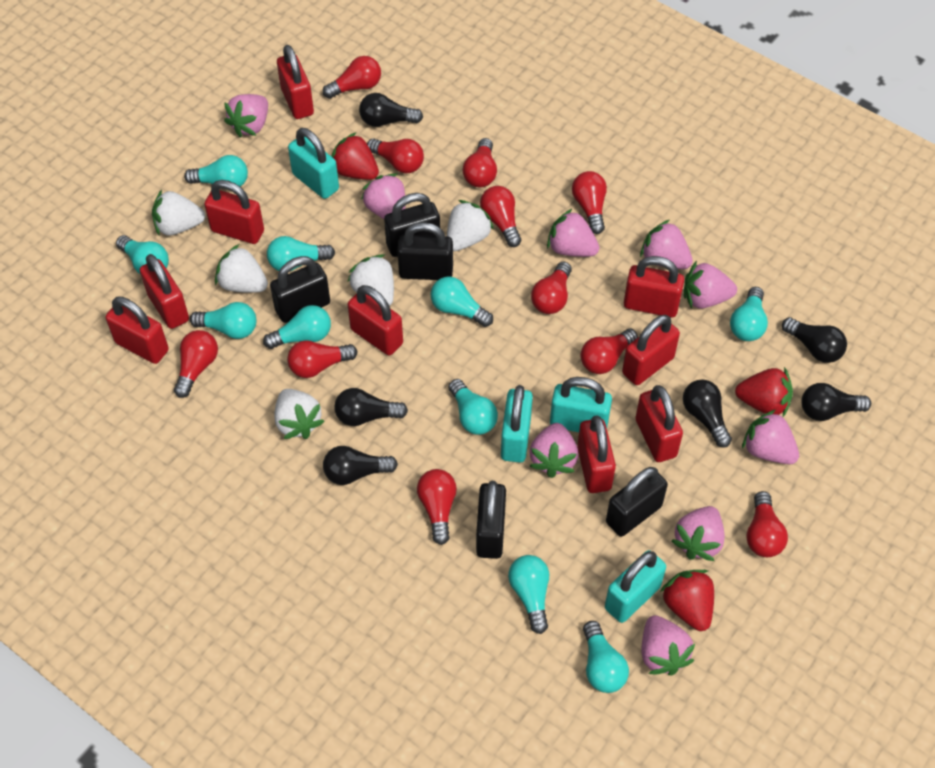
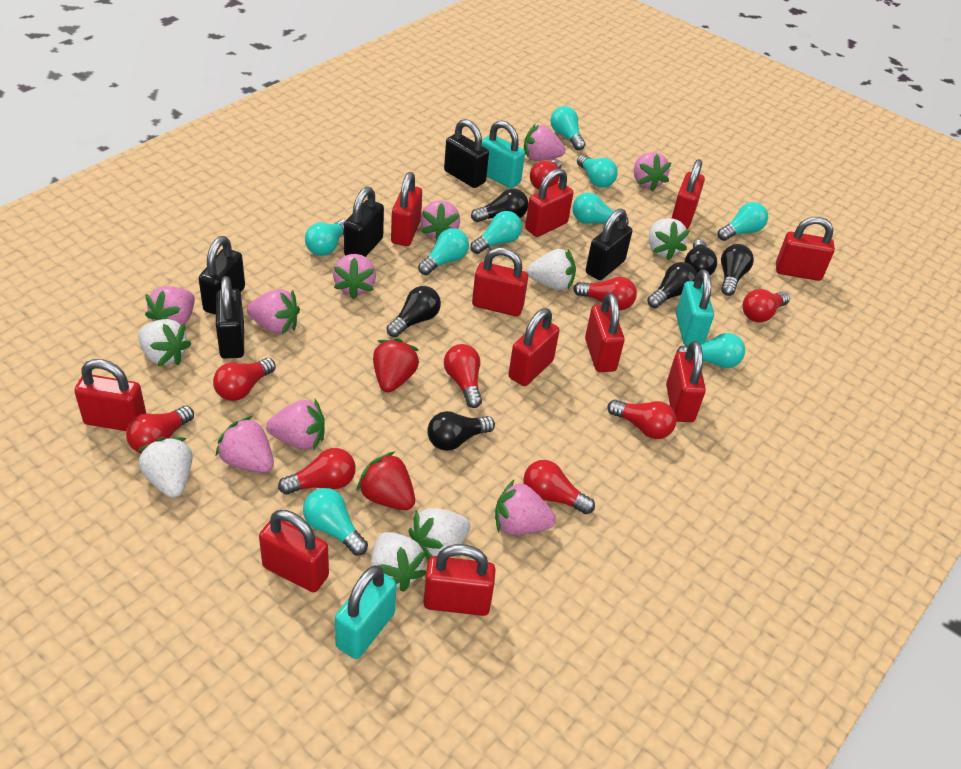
red light bulb: [174,330,218,398] [287,340,357,378] [323,56,381,99] [367,138,424,173] [417,469,457,545] [463,138,497,187] [480,186,521,247] [531,262,572,314] [572,171,607,234] [581,328,638,374] [746,491,788,557] = 11 -> [126,406,194,453] [213,358,276,401] [278,448,356,494] [444,344,482,408] [523,460,595,514] [530,159,561,190] [573,277,637,310] [607,400,676,439] [743,289,790,323] = 9
red padlock: [106,297,169,364] [140,254,189,329] [204,180,264,244] [277,45,314,119] [348,285,403,355] [577,415,616,493] [622,315,680,385] [624,256,684,317] [635,385,683,462] = 9 -> [74,359,146,431] [259,510,329,592] [391,172,422,246] [423,544,496,616] [472,247,528,316] [508,308,559,386] [525,168,573,237] [585,293,624,372] [666,341,706,422] [671,159,705,229] [776,217,835,281] = 11
red strawberry: [331,132,379,180] [660,570,714,631] [735,367,793,417] = 3 -> [356,451,415,510] [373,338,419,392] = 2
turquoise light bulb: [116,235,169,275] [184,155,248,187] [190,302,256,339] [263,305,331,349] [267,236,335,271] [431,277,493,327] [449,379,498,435] [508,555,549,634] [583,621,629,693] [730,287,768,341] = 10 -> [303,488,368,556] [305,219,346,256] [418,228,469,275] [470,211,522,254] [550,106,586,150] [573,193,629,225] [577,155,618,188] [676,333,745,368] [718,202,768,241] = 9
turquoise padlock: [288,128,339,199] [501,385,533,463] [550,377,612,432] [605,550,666,623] = 4 -> [335,565,396,659] [482,120,525,188] [676,269,714,346] = 3
white strawberry: [152,189,205,236] [215,244,268,293] [274,389,325,439] [348,254,394,306] [447,200,494,251] = 5 -> [137,437,192,498] [138,319,192,366] [371,532,426,592] [409,508,470,560] [527,249,576,290] [649,218,690,260] = 6

